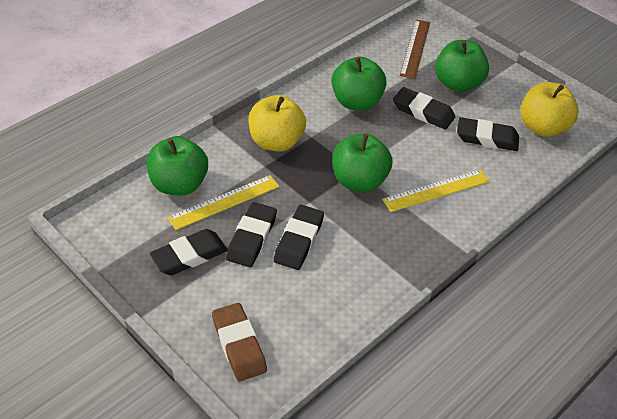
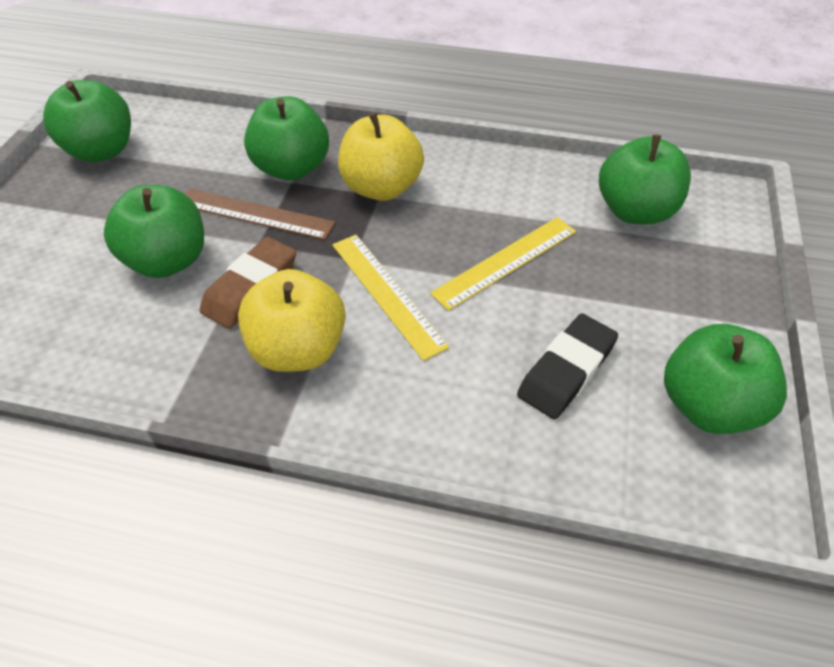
black eraser: [150,229,228,275] [226,202,277,267] [274,205,324,270] [393,87,455,130] [457,117,519,151] = 5 -> [517,314,618,419] = 1
green apple: [147,136,208,196] [332,57,387,110] [332,133,393,192] [435,40,489,92] = 4 -> [43,80,131,163] [104,185,204,278] [244,96,329,181] [599,134,691,225] [664,324,787,434] = 5

